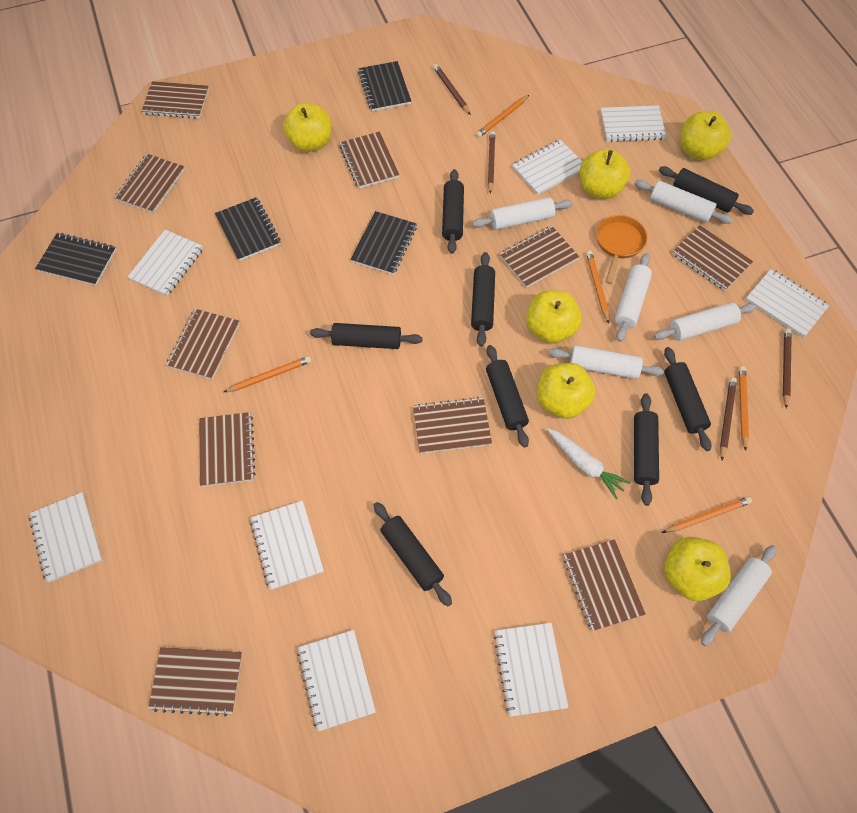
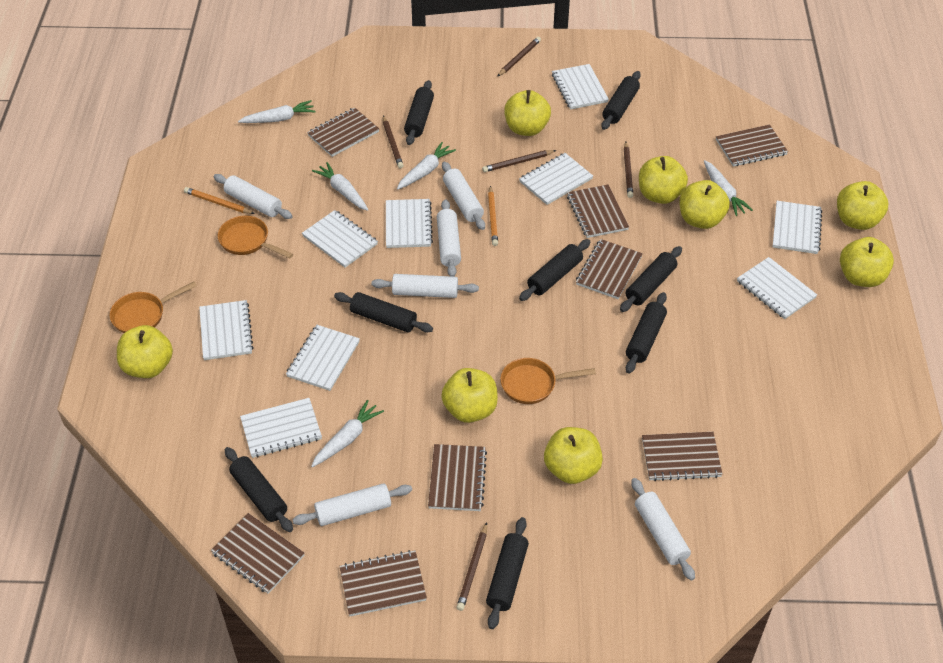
black notebook: [35,233,116,286] [215,197,281,261] [351,211,417,275] [358,61,411,111] = 4 -> none = 0
brown notebook: [114,154,185,213] [142,81,209,119] [148,647,242,717] [166,309,240,379] [199,412,256,487] [339,131,399,189] [413,397,492,454] [500,226,579,288] [563,539,646,631] [672,225,753,291] = 10 -> [211,513,305,594] [307,107,379,157] [339,550,427,616] [428,444,487,511] [567,184,629,238] [576,239,643,299] [642,432,723,481] [716,124,788,167] = 8
brown pencil: [433,64,471,115] [488,131,495,194] [720,377,737,460] [783,329,792,409] = 4 -> [383,116,404,168] [456,522,487,611] [482,150,556,172] [497,37,541,77] [624,142,633,198] = 5
orange pan: [596,215,647,284] = 1 -> [110,281,197,333] [218,216,293,259] [500,358,596,404] = 3
orange pencil: [224,356,311,392] [476,95,529,138] [586,250,609,324] [662,496,752,533] [739,366,749,451] = 5 -> [184,187,255,214] [488,186,498,246] = 2
white carrot: [547,428,631,499] = 1 -> [238,100,316,123] [311,400,384,467] [312,162,369,211] [397,142,456,190] [704,160,753,216] = 5
white notebook: [29,492,103,583] [128,230,203,296] [250,501,324,590] [297,630,376,732] [494,623,568,717] [512,139,582,195] [601,105,666,142] [746,269,830,337] = 8 -> [199,300,254,360] [240,398,322,458] [286,325,360,391] [302,210,378,268] [386,199,433,248] [519,153,593,205] [552,64,609,110] [737,257,817,319] [773,201,822,254] = 9
yellow apple: [283,103,331,152] [526,290,582,344] [537,363,595,419] [580,149,630,199] [664,537,731,601] [680,111,731,161] = 6 -> [117,325,173,378] [441,368,498,423] [504,90,551,136] [544,427,603,484] [639,156,688,204] [679,180,730,229] [837,181,888,230] [840,237,894,287] = 8

